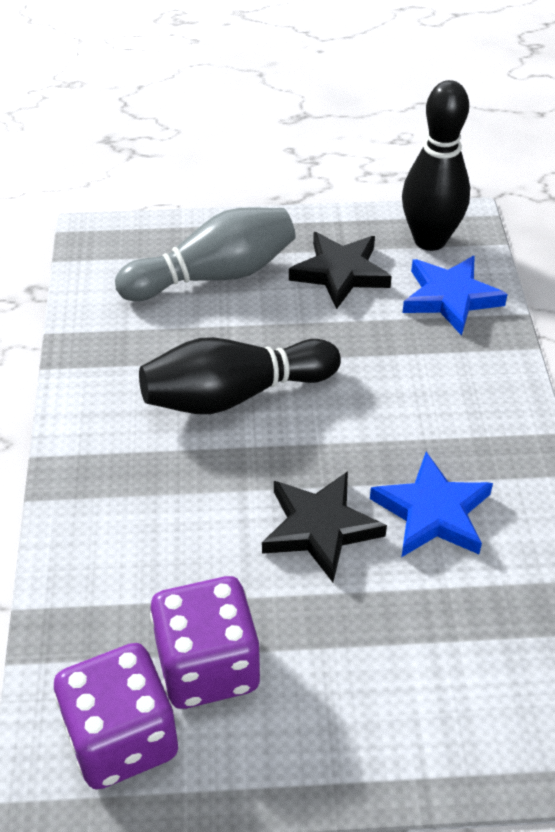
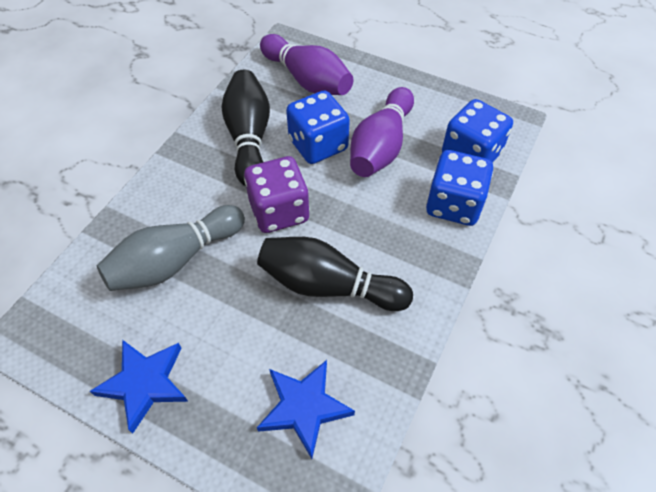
black star: [262,471,387,582] [289,232,392,309] = 2 -> none = 0
blue dice: none = 0 -> [286,90,350,164] [426,150,493,226] [442,99,513,162] = 3
purple bowling pin: none = 0 -> [260,34,353,95] [350,87,414,177] = 2
purple dice: [54,643,178,790] [150,576,261,709] = 2 -> [244,156,310,233] = 1

